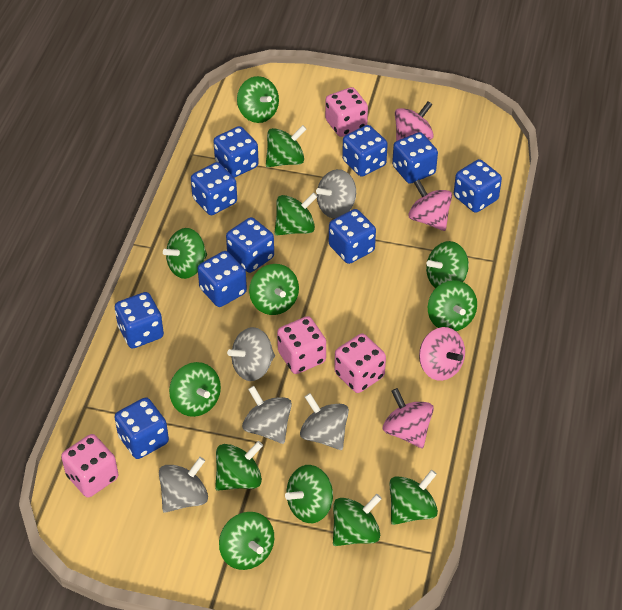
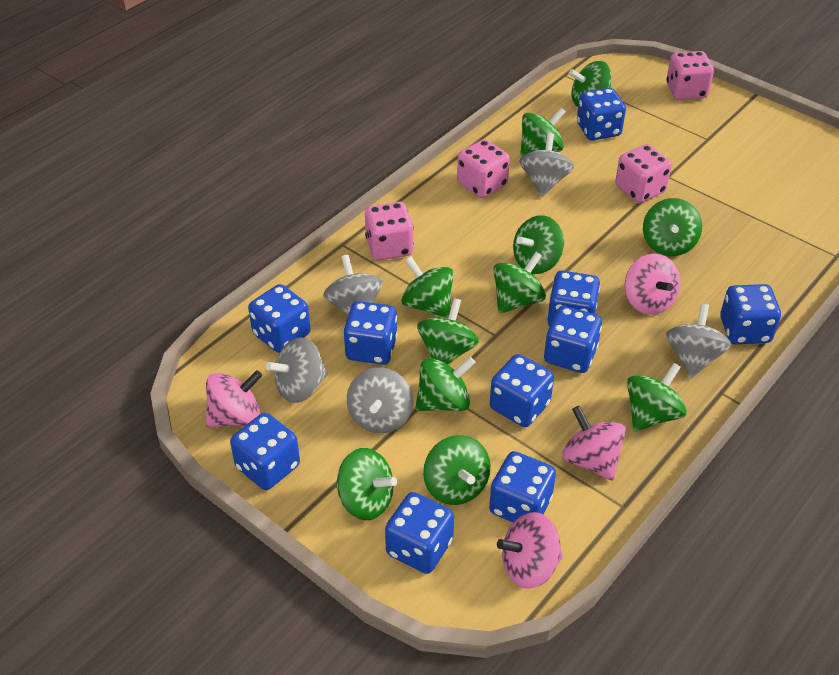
green spinning top: [163,228,207,279] [169,362,221,417] [215,441,263,491] [219,512,274,570] [237,76,279,123] [249,264,299,315] [266,125,306,167] [274,192,318,235] [285,465,333,523] [333,494,382,546] [389,470,438,525] [426,241,469,289] [428,280,477,331] = 13 -> [336,448,397,520] [402,256,454,318] [415,357,476,411] [417,298,479,364] [423,435,491,505] [493,252,546,314] [513,215,564,274] [520,107,566,157] [569,61,611,107] [627,363,687,431] [643,198,702,256] = 11

